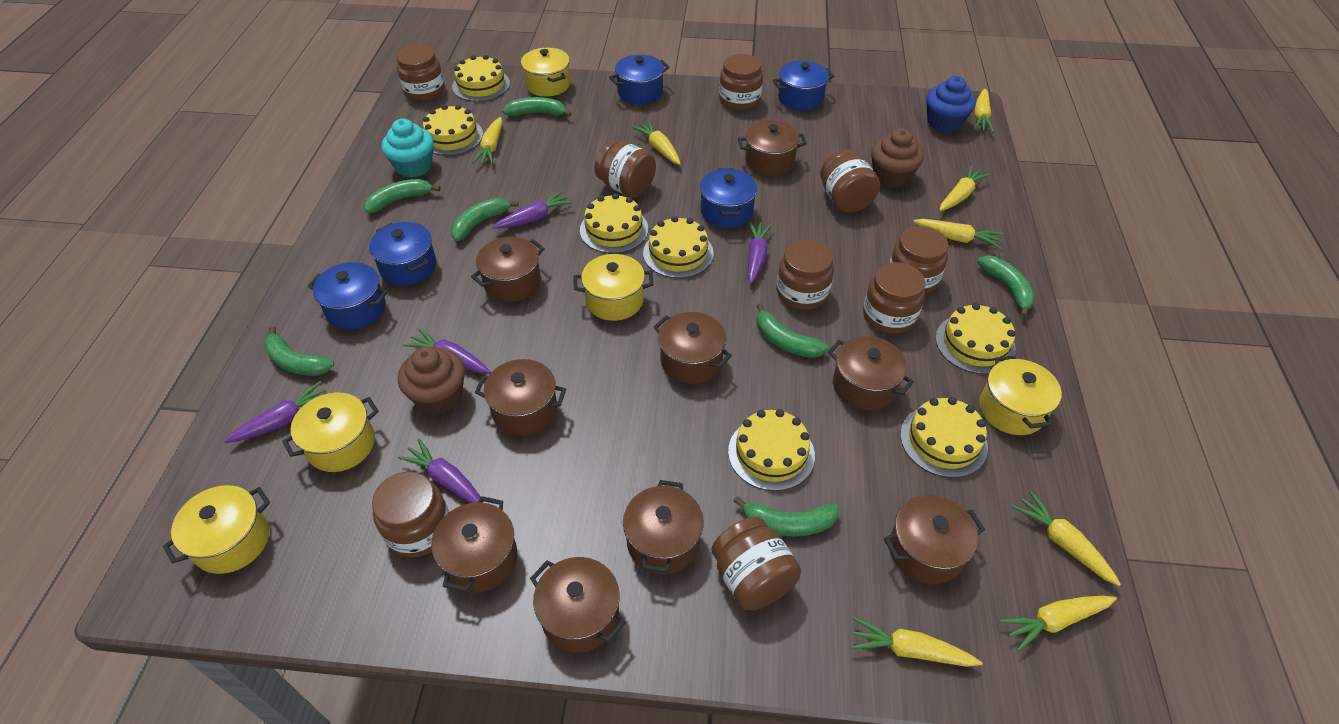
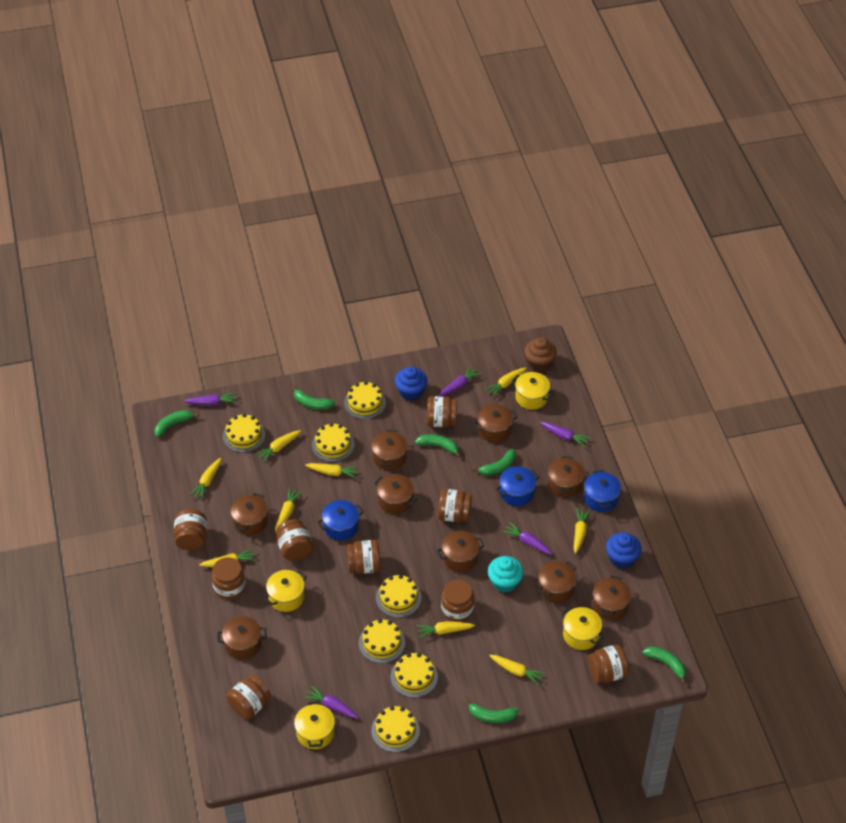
blue cupcake: [926,76,976,133] = 1 -> [395,366,427,401] [606,532,641,569] = 2
blue pot: [308,262,388,330] [369,222,436,286] [609,55,670,104] [700,168,757,228] [772,60,834,111] = 5 -> [317,500,364,541] [496,466,540,506] [584,470,621,512] = 3
brown cupcake: [398,346,465,414] [871,129,924,188] = 2 -> [524,338,557,372] = 1
green banana: [264,326,334,376] [364,179,441,213] [451,198,519,241] [503,97,572,117] [733,496,839,537] [757,303,829,358] [977,256,1035,318] = 7 -> [154,410,199,437] [292,386,335,410] [415,434,461,457] [464,700,519,723] [473,448,516,476] [643,646,686,684] = 6
yellow carrot: [472,117,503,165] [632,120,681,165] [850,617,982,667] [913,219,1003,249] [939,166,990,211] [973,89,994,132] [1000,596,1117,651] [1012,491,1121,586] = 8 -> [190,458,221,500] [199,549,256,567] [255,430,301,462] [275,488,302,532] [305,463,359,478] [417,621,475,638] [484,367,527,398] [489,655,545,685] [574,508,591,554] = 9
yellow pot: [163,485,270,574] [282,392,379,472] [521,48,570,97] [574,254,654,321] [979,355,1062,435] = 5 -> [264,570,307,612] [294,701,335,749] [511,372,554,410] [561,607,604,650] = 4

